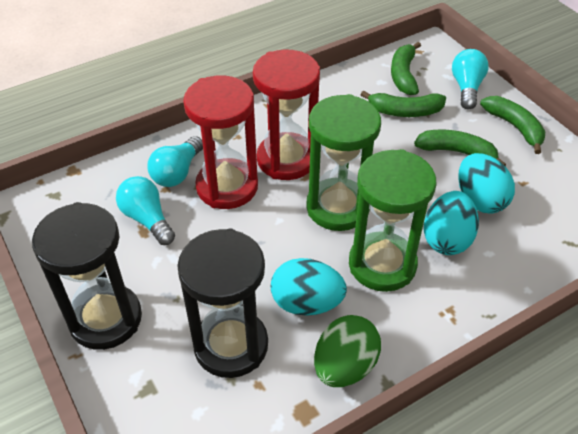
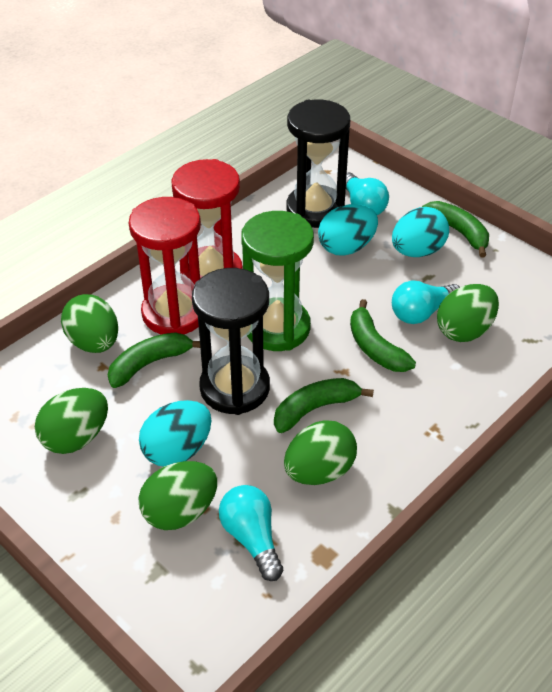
green egg: [314,315,381,387] = 1 -> [35,388,108,454] [61,294,118,353] [138,461,217,530] [284,420,357,485] [437,284,499,342] = 5
green hourglass: [306,94,381,231] [349,149,436,292] = 2 -> [241,211,314,351] = 1

